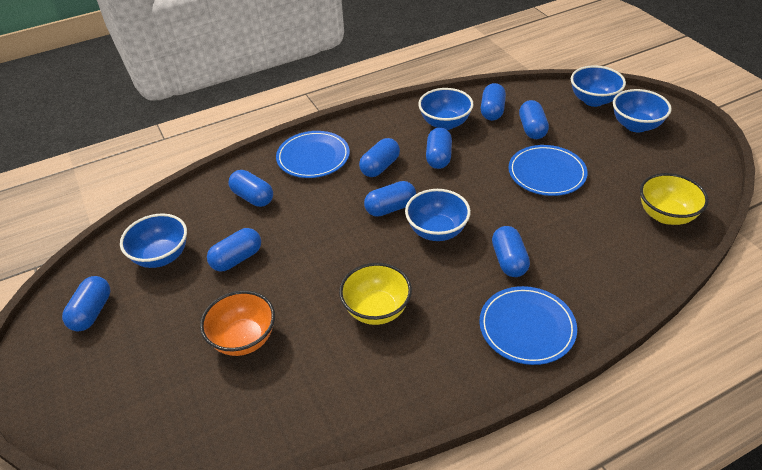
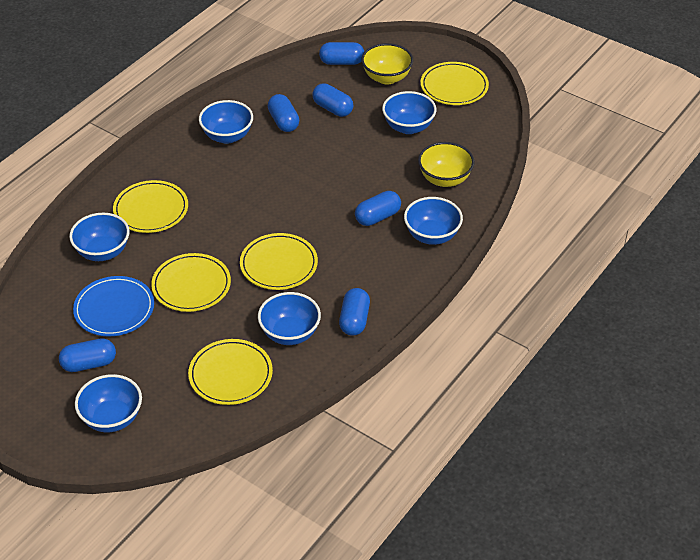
blue bowl: [120,213,187,268] [405,189,471,241] [418,88,473,130] [571,66,626,107] [613,89,672,132] = 5 -> [69,213,129,261] [75,374,142,432] [199,100,253,144] [258,292,321,345] [382,91,436,134] [404,197,463,245] = 6
blue capsule: [62,276,110,331] [207,228,261,272] [228,170,273,207] [359,138,400,177] [364,181,416,217] [426,127,452,169] [481,83,506,121] [492,226,530,277] [519,100,549,139] = 9 -> [59,338,116,372] [268,94,299,132] [312,83,353,117] [319,42,364,65] [339,288,370,336] [355,191,401,226] = 6
blue plate: [276,131,350,178] [479,286,577,365] [508,145,588,196] = 3 -> [73,276,154,336] = 1
orange bowl: [200,291,275,356] = 1 -> none = 0
yellow plate: none = 0 -> [113,180,188,233] [151,253,231,312] [188,339,273,405] [240,233,318,290] [421,62,489,105] = 5

